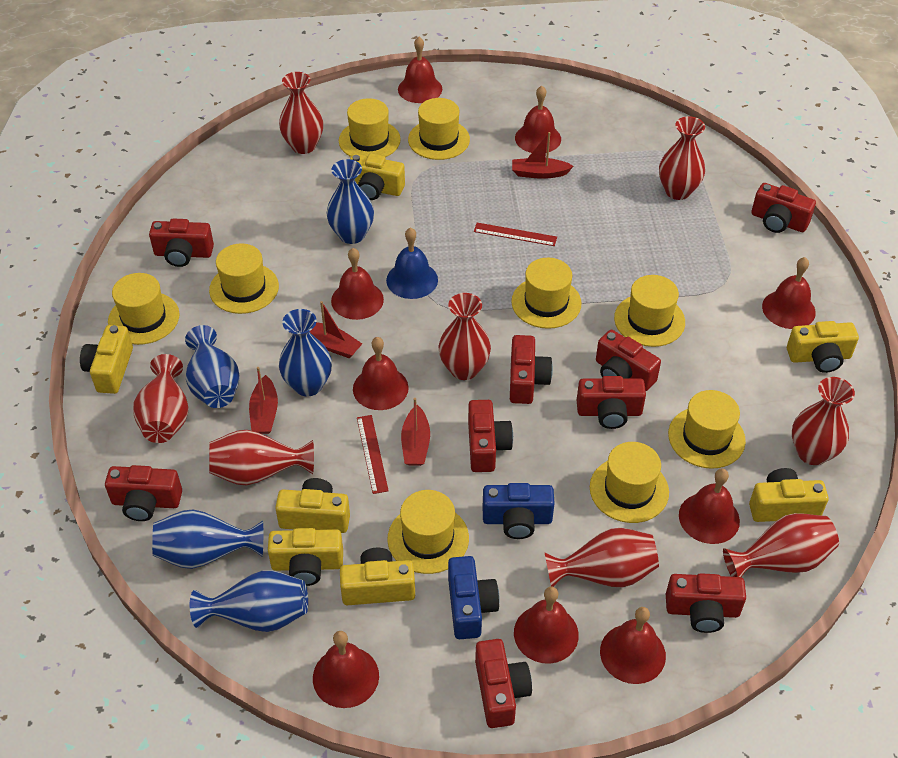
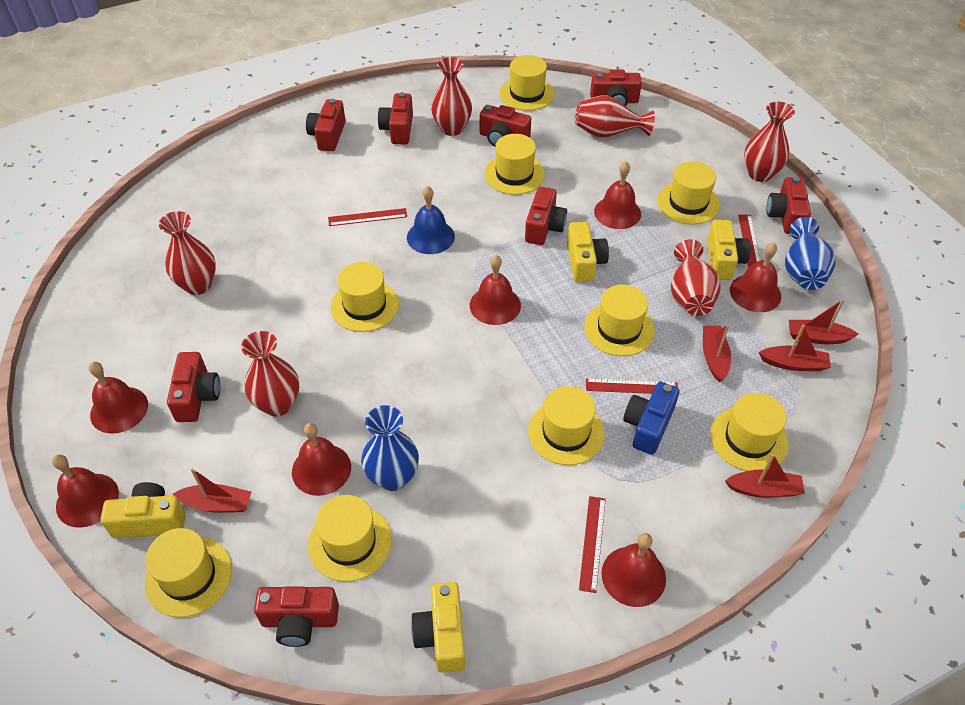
blue camera: [448,556,500,639] [483,483,555,539] = 2 -> [623,382,679,455] = 1
blue vase: [152,509,263,569] [185,325,240,408] [190,570,308,632] [279,309,332,396] [326,159,374,244] = 5 -> [361,405,419,491] [785,217,835,290] = 2
red bell: [313,631,379,708] [331,248,384,320] [353,337,409,410] [398,37,442,103] [514,587,579,664] [515,86,561,153] [600,607,666,684] [679,468,740,544] [762,257,816,329] = 9 -> [52,454,119,528] [89,362,148,434] [292,423,351,496] [470,255,521,325] [594,161,641,229] [601,533,666,607] [730,243,781,312] = 7
red boat: [249,367,278,434] [309,301,362,358] [401,398,430,466] [512,132,573,179] = 4 -> [173,468,251,513] [703,325,731,382] [725,454,805,498] [759,325,831,371] [789,299,859,344] = 5
red camera: [105,465,182,521] [149,219,214,267] [468,400,513,472] [475,639,532,728] [510,335,553,404] [577,376,646,429] [596,330,661,391] [666,573,746,633] [751,183,816,233] = 9 -> [167,352,220,422] [254,586,339,647] [306,99,346,151] [378,92,413,145] [480,105,531,146] [525,187,567,245] [590,69,642,106] [766,177,811,234] = 8
red ruler: [357,415,389,494] [474,223,557,246] = 2 -> [328,208,407,226] [579,496,606,593] [586,378,678,394] [738,214,761,268] = 4
red vase: [133,354,189,443] [209,430,314,485] [279,72,323,154] [439,293,491,380] [545,528,659,588] [659,116,705,200] [723,513,839,577] [792,377,855,465] = 8 -> [159,211,216,295] [241,331,299,416] [431,57,472,136] [575,95,655,138] [671,239,721,316] [744,101,795,182] = 6
yellow camera: [80,325,133,394] [268,528,343,586] [275,478,350,533] [340,548,415,605] [350,154,405,200] [749,468,828,522] [787,321,859,373] = 7 -> [100,482,186,539] [411,582,465,673] [567,222,609,282] [707,220,751,280] = 4

